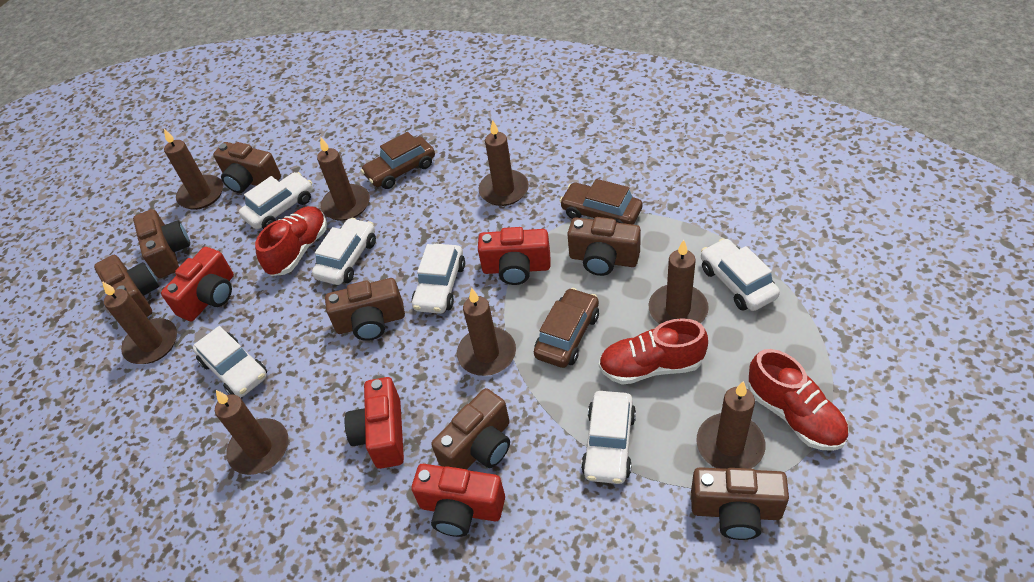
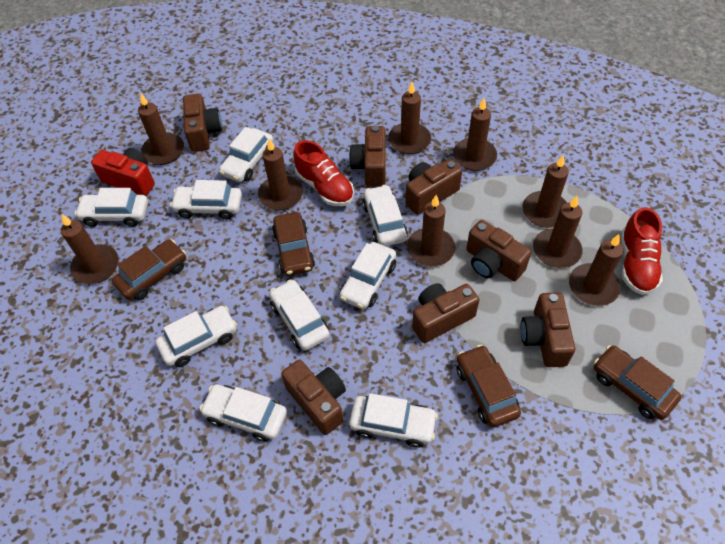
brown candle: [102,281,177,364] [164,129,223,210] [215,390,288,475] [317,138,370,221] [457,288,516,376] [479,120,529,206] [649,240,709,324] [697,381,766,469] = 8 -> [61,214,119,284] [138,94,184,165] [258,138,303,210] [388,82,431,154] [407,195,455,266] [453,98,497,171] [523,155,569,228] [533,196,583,268] [569,234,623,306] = 9
brown car: [361,132,435,189] [534,288,599,368] [560,179,643,225] = 3 -> [112,239,186,300] [272,212,315,276] [456,345,521,428] [594,345,681,420] = 4
red camera: [161,247,234,321] [345,377,404,469] [411,464,505,537] [478,227,550,285] = 4 -> [91,148,155,196] = 1
red shoe: [255,206,327,276] [599,318,708,385] [748,349,848,451] = 3 -> [293,140,354,206] [621,207,663,295] = 2
white car: [193,326,267,397] [239,172,313,229] [312,218,376,285] [412,244,465,314] [581,391,636,484] [701,238,780,311] = 6 -> [74,188,148,227] [155,306,237,367] [170,180,242,220] [199,384,287,442] [219,127,273,182] [269,279,330,351] [339,242,396,309] [349,393,438,448] [362,185,408,246] = 9

